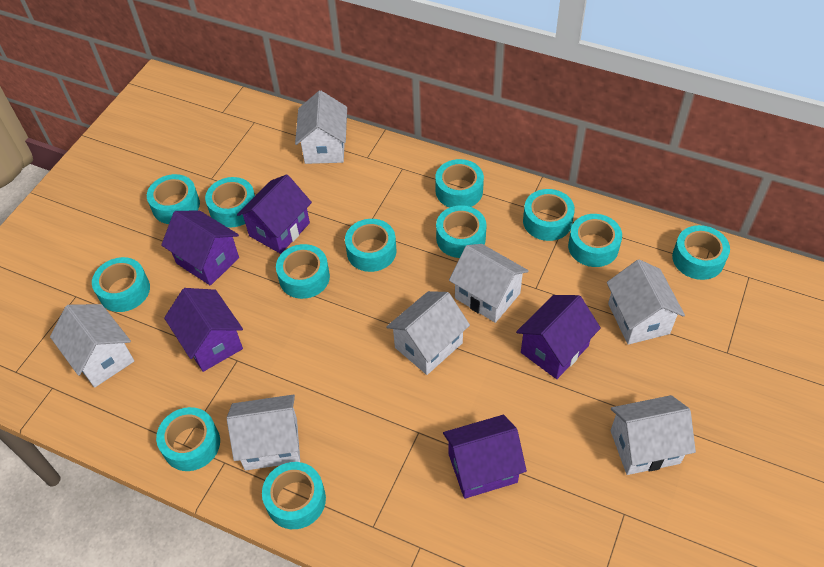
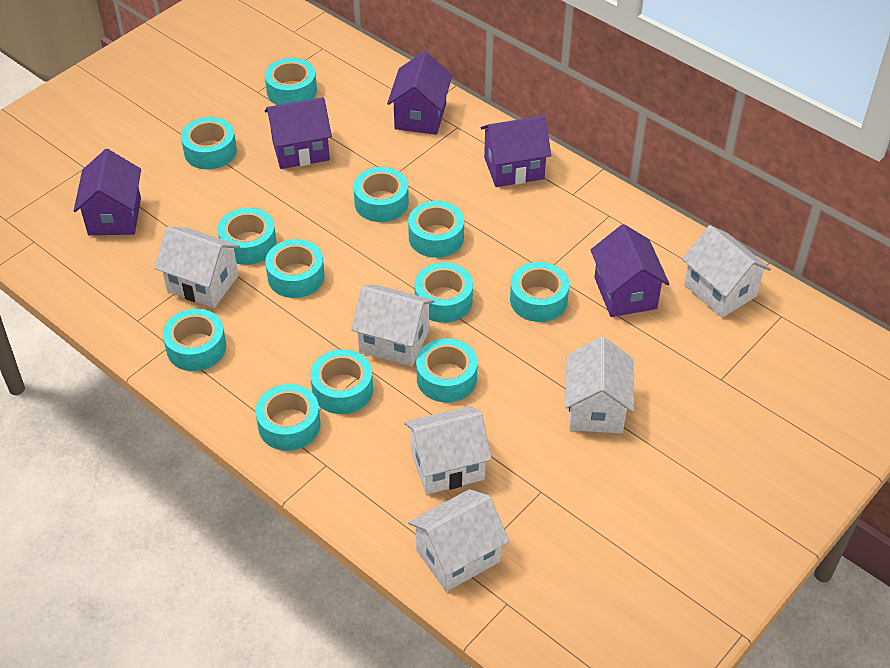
white house: [50,304,134,388] [227,394,300,470] [295,90,347,164] [386,291,470,375] [449,244,529,323] [607,259,685,345] [610,395,696,475] = 7 -> [154,227,240,308] [351,285,435,367] [404,406,492,495] [408,489,509,592] [565,337,634,434] [682,225,771,318] = 6

